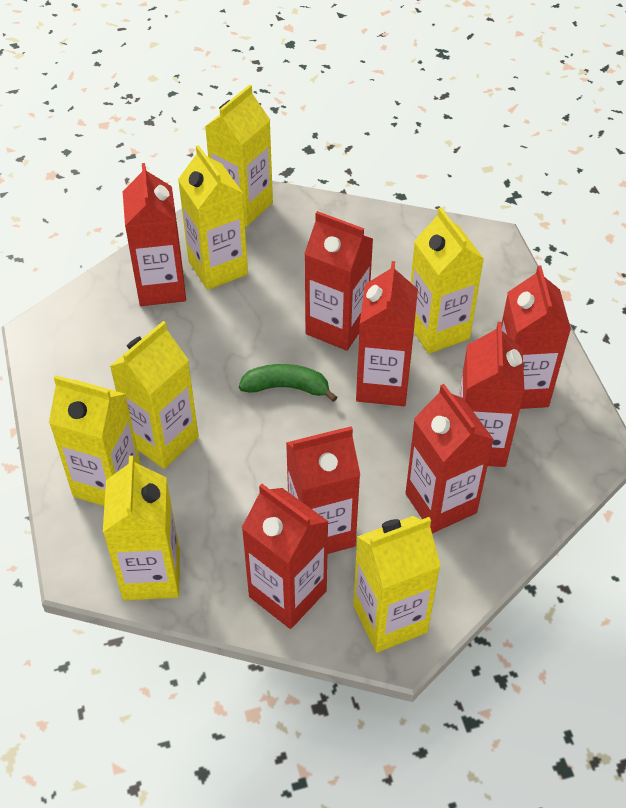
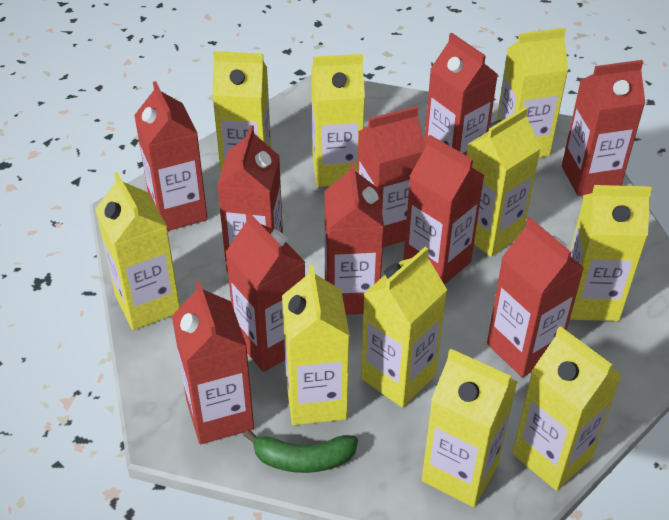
red carton: [123,163,186,306] [242,484,329,629] [286,426,360,554] [304,211,373,351] [356,261,418,406] [406,384,494,533] [459,322,525,467] [502,265,571,409] = 8 -> [134,81,208,231] [172,280,254,444] [217,125,283,273] [225,212,305,372] [325,162,384,315] [357,106,426,247] [403,135,484,285] [424,33,498,155] [487,217,584,377] [562,60,645,196] = 10
yellow carton: [49,375,141,506] [103,455,180,601] [110,321,199,469] [178,145,248,290] [205,84,273,227] [353,516,441,653] [410,207,484,354] = 7 -> [95,172,180,330] [212,51,271,172] [282,265,350,425] [311,54,365,187] [361,247,447,408] [422,349,518,507] [466,107,541,257] [497,28,569,157] [512,326,622,491] [570,185,652,321] = 10

